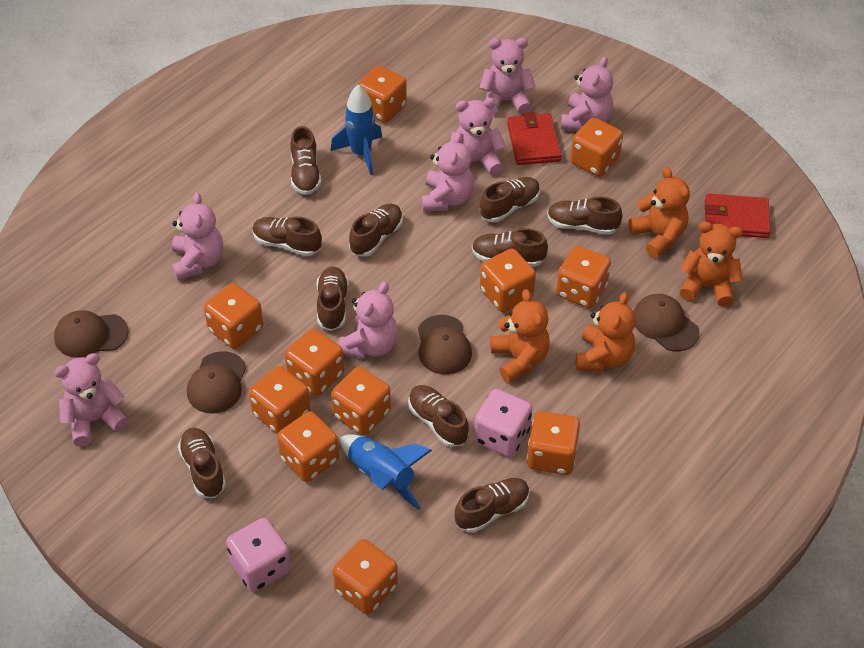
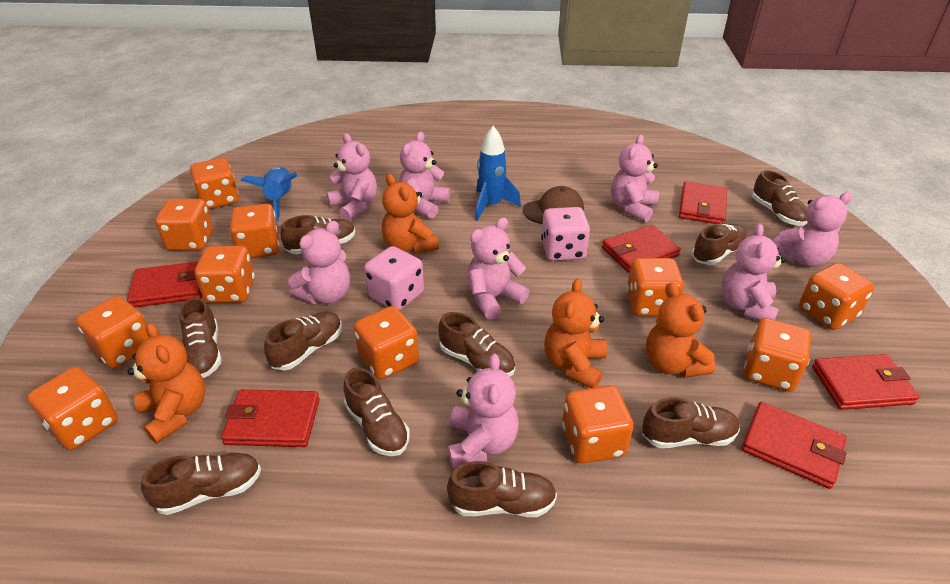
brown cap: [54,310,129,357] [187,351,246,413] [418,315,472,375] [633,294,699,351] = 4 -> [523,186,584,224] = 1
pink teddy bear: [54,353,129,446] [172,192,223,280] [338,282,398,359] [422,132,474,211] [450,98,506,175] [479,38,536,115] [561,56,613,131] = 7 -> [288,221,350,304] [327,133,377,221] [399,132,450,219] [448,354,519,468] [467,218,529,320] [611,135,659,222] [721,224,786,321] [773,192,853,267] = 8
red wallet: [507,112,561,165] [705,194,771,238] = 2 -> [127,261,202,307] [221,389,320,447] [602,225,681,273] [679,181,727,224] [742,402,846,489] [812,354,919,410] = 6

